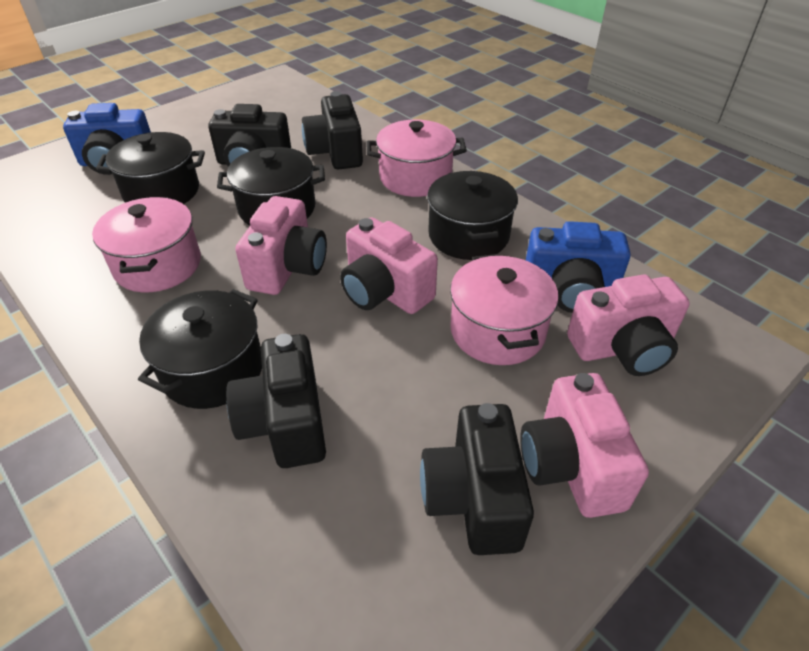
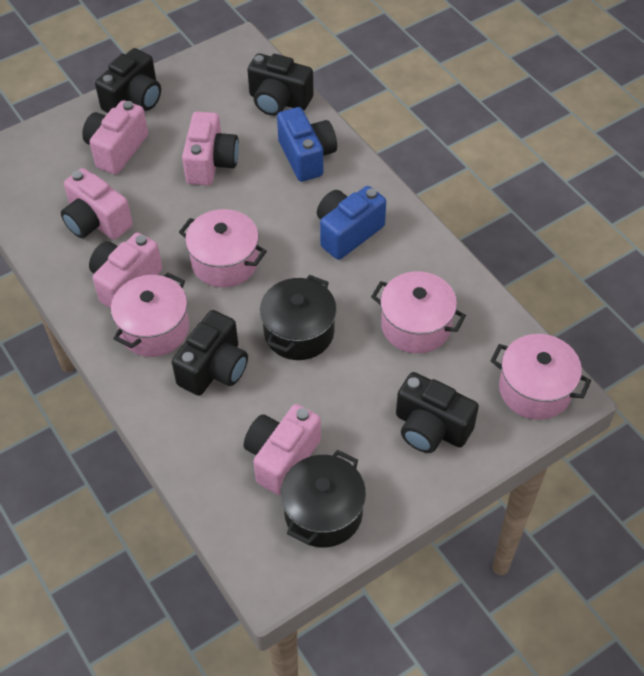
black pot: [96,132,205,204] [138,289,262,409] [217,147,325,226] [427,171,518,260] = 4 -> [260,275,337,360] [280,450,366,547] = 2
pink camera: [235,196,327,295] [340,217,438,314] [520,373,649,518] [567,275,690,376] = 4 -> [61,168,133,240] [82,100,148,174] [89,232,162,308] [182,111,239,186] [244,404,321,495] = 5
pink pot: [92,197,201,292] [366,119,467,197] [450,254,559,365] = 3 -> [111,272,189,357] [179,209,267,287] [371,271,466,354] [491,334,591,420] = 4

